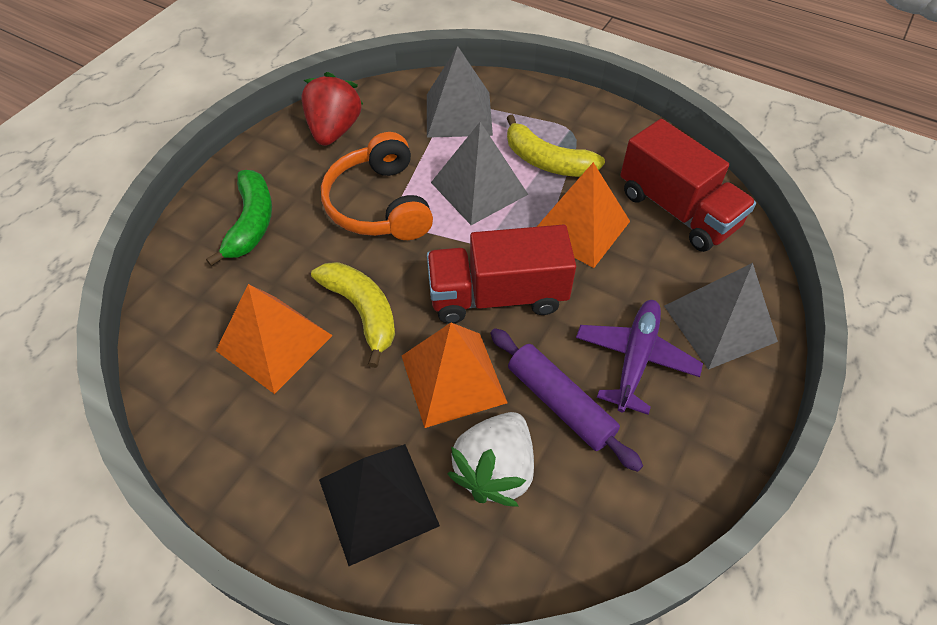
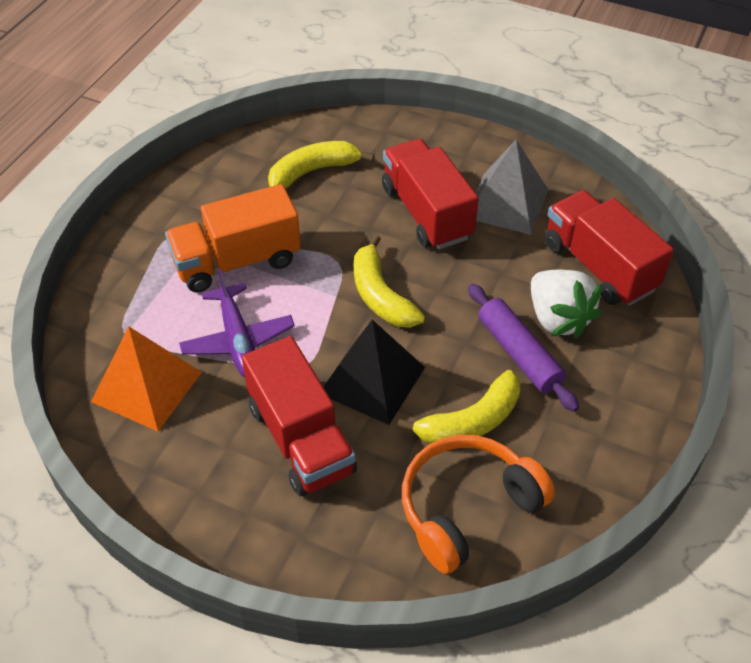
green banana: [206,170,272,266] = 1 -> none = 0
grey pyramid: [427,46,493,138] [431,122,528,225] [664,263,778,370] = 3 -> [476,140,548,235] = 1
orange pyramid: [216,284,333,394] [402,323,507,428] [537,162,630,268] = 3 -> [91,326,202,431] = 1
orange truck: none = 0 -> [165,184,301,293] = 1
red strawberry: [301,72,364,146] = 1 -> none = 0
red truck: [427,225,576,324] [620,119,756,252] = 2 -> [242,336,357,496] [382,139,479,249] [545,190,674,306] = 3
yellow banana: [311,262,395,368] [507,114,605,177] = 2 -> [268,141,374,189] [354,235,425,328] [397,370,520,444] = 3

